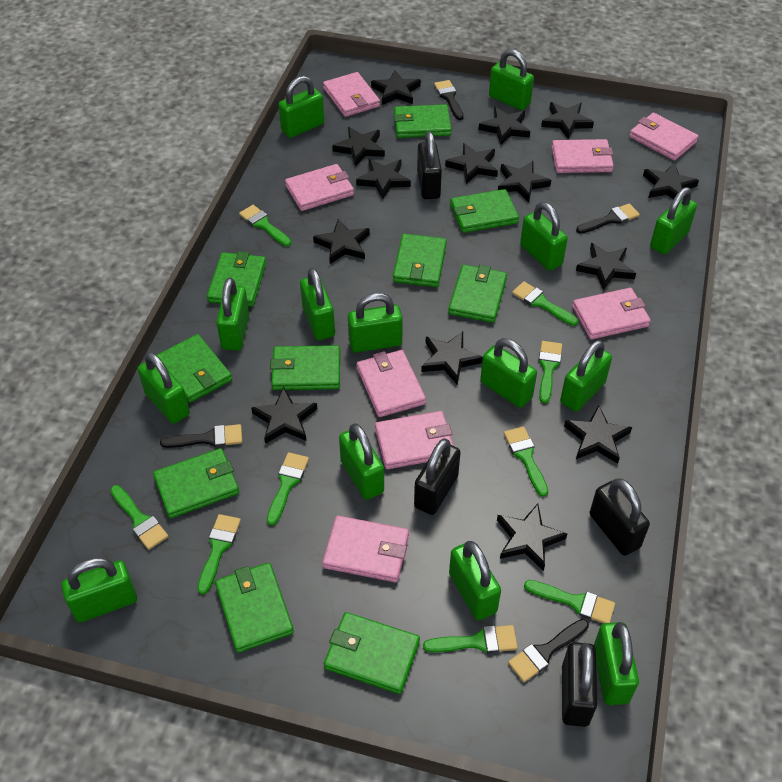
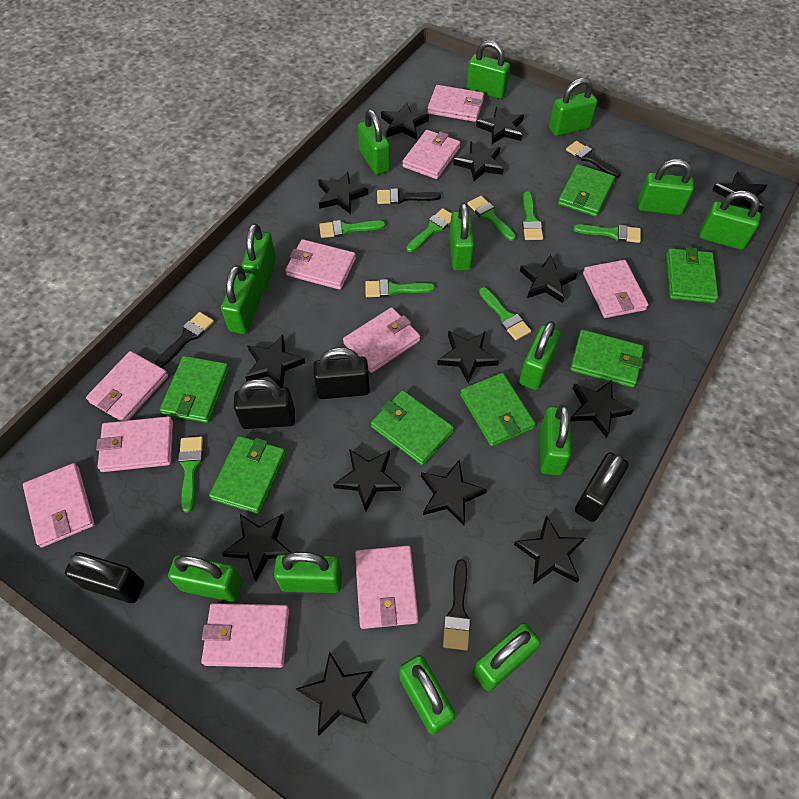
green brush: [111,485,168,550] [197,514,241,595] [239,205,291,246] [267,452,309,526] [423,625,518,653] [504,426,548,497] [512,281,578,326] [524,580,615,623] [538,341,562,404] = 9 -> [178,436,203,513] [319,220,385,238] [365,279,435,298] [406,208,452,252] [468,196,516,241] [479,287,531,340] [522,192,543,240] [573,224,641,243] = 8
green wallet: [153,448,239,518] [157,334,232,403] [207,251,266,307] [215,563,294,653] [270,345,340,390] [324,612,420,694] [393,234,447,287] [394,104,452,138] [448,265,507,323] [450,189,519,233] = 10 -> [160,356,229,423] [209,436,286,514] [371,390,454,465] [460,373,536,446] [558,164,615,217] [570,329,644,388] [666,247,718,303] = 7
pink wallet: [285,164,354,211] [322,516,409,583] [323,72,380,117] [357,350,426,417] [375,411,454,469] [551,139,614,173] [572,288,651,340] [629,113,699,161] = 8 -> [23,463,95,547] [86,351,168,421] [96,416,173,472] [201,603,289,668] [285,239,356,290] [343,307,420,373] [355,545,419,629] [402,130,461,179] [427,85,484,122] [583,260,648,318] = 10

